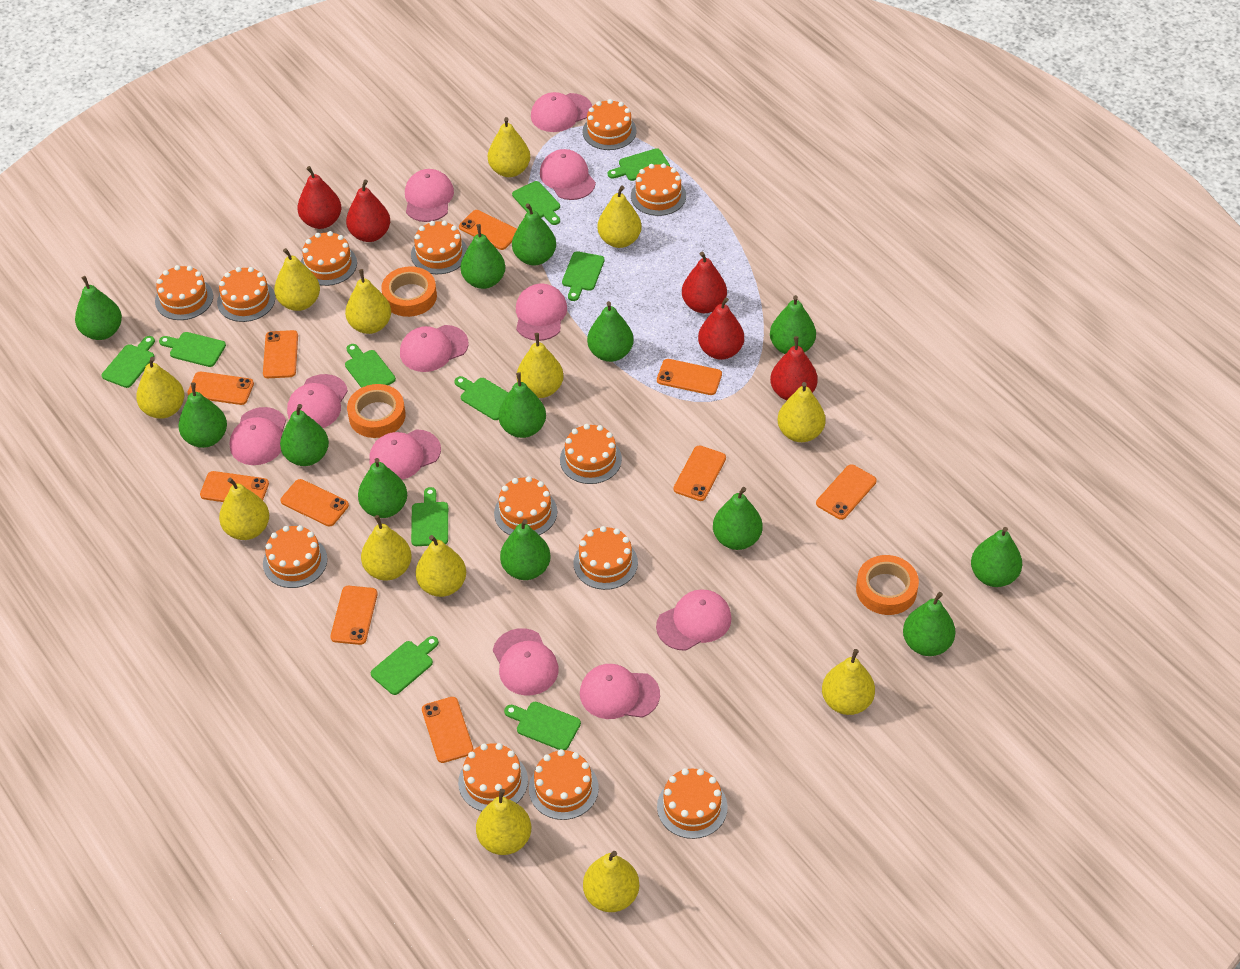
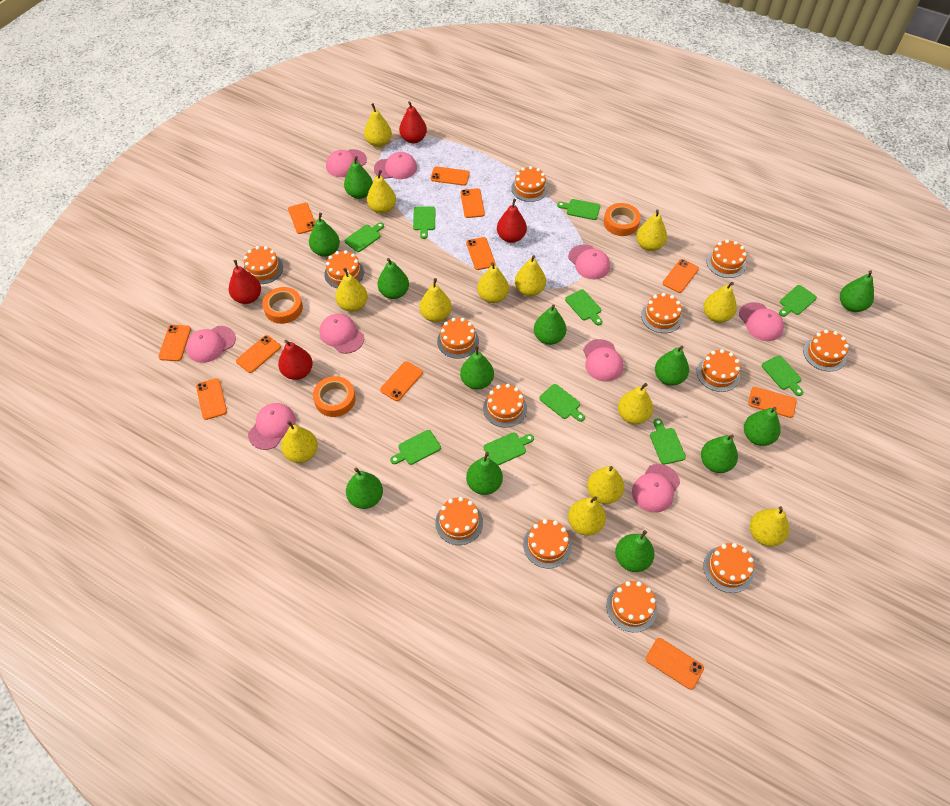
green pear: [75,276,122,340] [178,382,227,448] [280,404,329,466] [358,458,407,518] [460,224,505,289] [498,372,546,438] [500,519,551,580] [512,203,556,265] [587,301,634,362] [713,487,762,550] [770,295,816,354] [903,592,956,656] [971,527,1022,587] = 13 -> [309,213,340,257] [344,156,373,199] [346,467,383,509] [378,258,409,299] [460,346,494,390] [466,452,503,495] [534,304,566,345] [615,530,655,572] [655,346,689,386] [701,435,738,473] [744,407,780,446] [840,270,874,312] = 12
orange phone: [187,372,254,405] [200,471,269,502] [263,330,298,378] [281,479,349,526] [330,586,378,645] [422,697,474,763] [459,210,517,250] [657,359,722,395] [673,445,726,501] [816,464,877,520] = 10 -> [158,325,191,361] [196,378,227,420] [236,335,281,373] [288,203,315,234] [380,361,423,401] [431,166,470,186] [460,188,485,218] [466,237,495,270] [646,638,704,690] [663,259,699,293] [748,387,797,418] = 11
pink cap: [230,407,286,465] [287,374,348,428] [369,429,441,480] [400,325,469,372] [405,169,454,222] [493,628,558,695] [516,283,567,341] [531,92,592,132] [540,149,596,200] [580,664,660,719] [656,589,732,651] = 11 -> [186,326,236,363] [248,403,296,450] [319,314,364,354] [326,149,367,177] [374,152,417,179] [568,245,610,279] [583,339,623,382] [632,464,680,513] [739,302,784,341] = 9
red pear: [297,166,342,229] [346,180,390,242] [682,252,727,313] [698,297,744,360] [770,336,818,400] = 5 -> [229,260,261,304] [278,340,313,380] [399,101,427,143] [497,199,527,243] = 4

